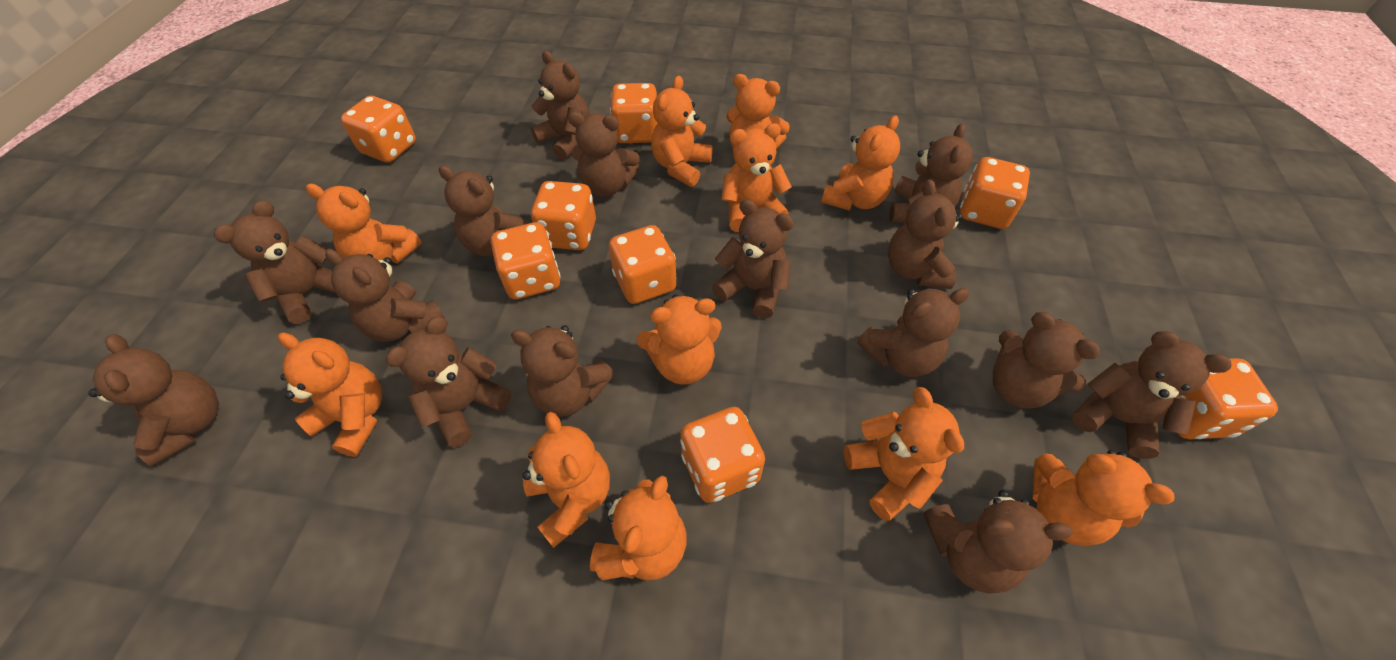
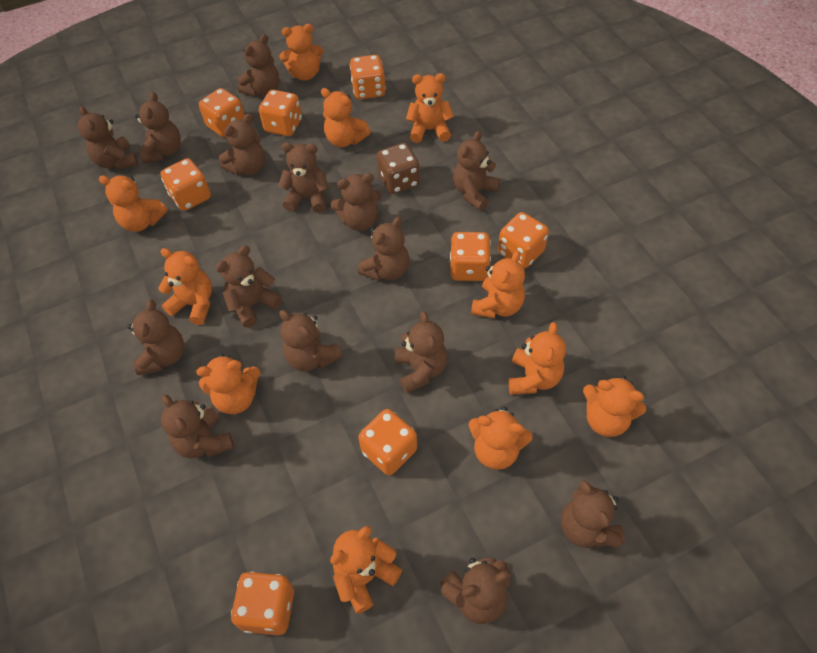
brown dice: none = 0 -> [377,143,420,194] = 1

